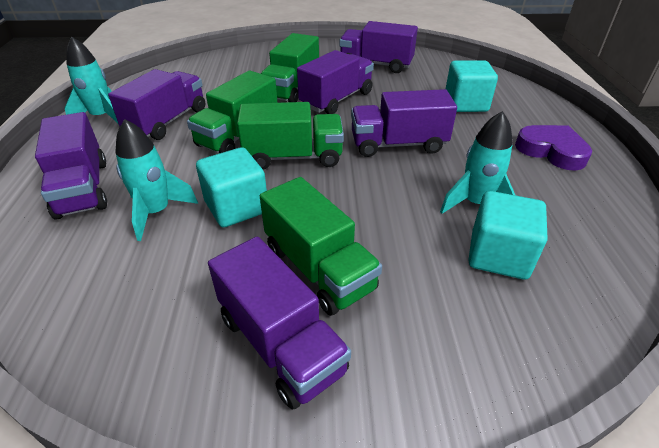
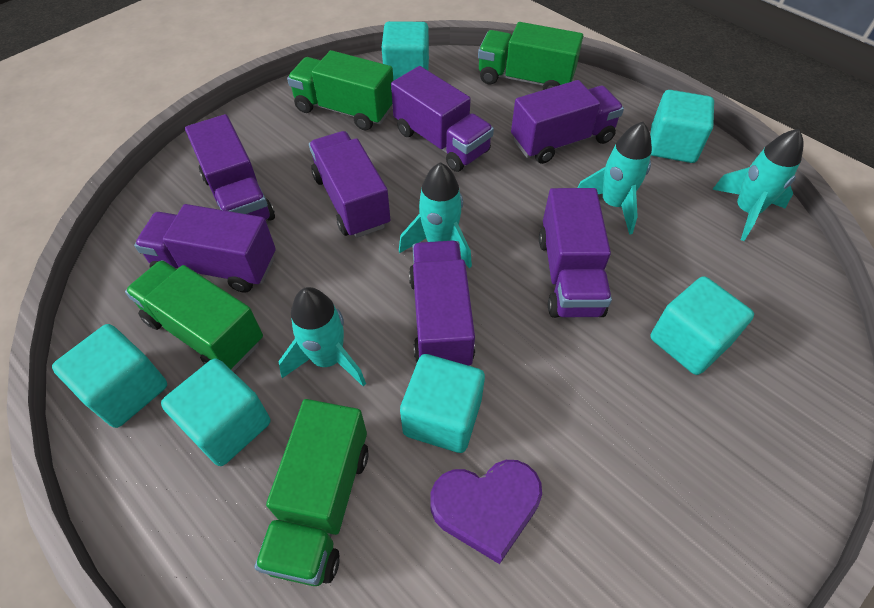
purple truck: [35,112,107,220] [108,69,205,140] [208,237,351,409] [297,50,374,114] [339,21,418,73] [351,89,457,157] = 6 -> [134,204,276,293] [185,114,275,221] [309,131,390,238] [391,66,494,172] [409,241,475,366] [511,80,624,164] [539,188,612,318] = 7
turquoise cube: [196,147,267,227] [446,60,498,112] [468,191,547,280] = 3 -> [52,324,167,428] [161,358,270,466] [382,21,429,81] [400,354,485,453] [650,90,714,163] [650,276,754,375] = 6
turquoise rocket: [65,37,118,123] [116,119,198,241] [440,111,515,214] = 3 -> [278,287,366,387] [399,162,472,268] [578,122,652,235] [712,129,804,241] = 4

